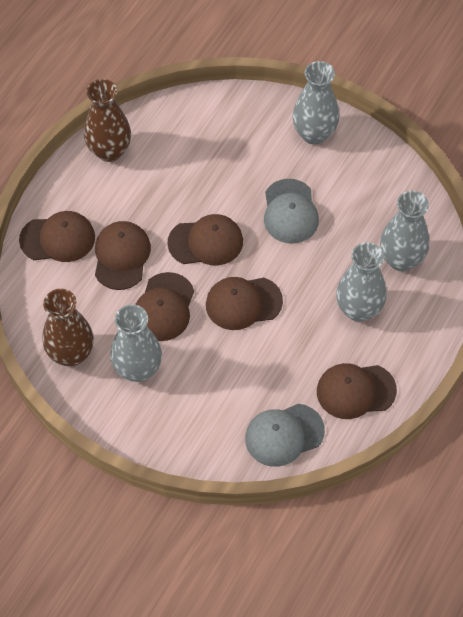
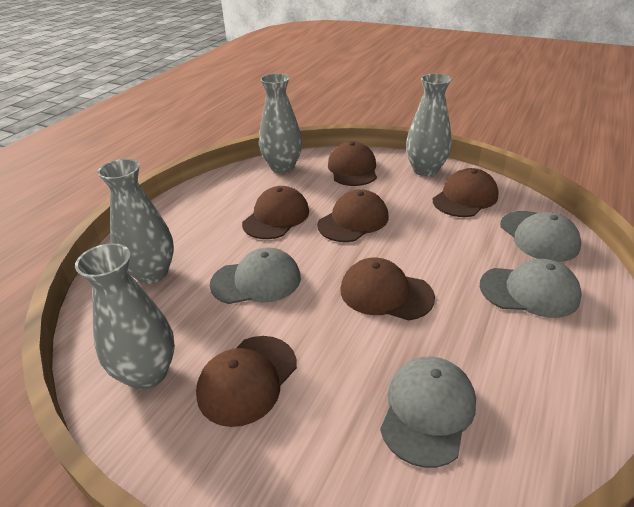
brown vase: [42,289,94,367] [84,79,131,162] = 2 -> none = 0
grey cap: [245,404,325,467] [264,179,319,244] = 2 -> [210,247,301,304] [380,357,476,468] [480,259,582,318] [500,211,581,262] = 4

